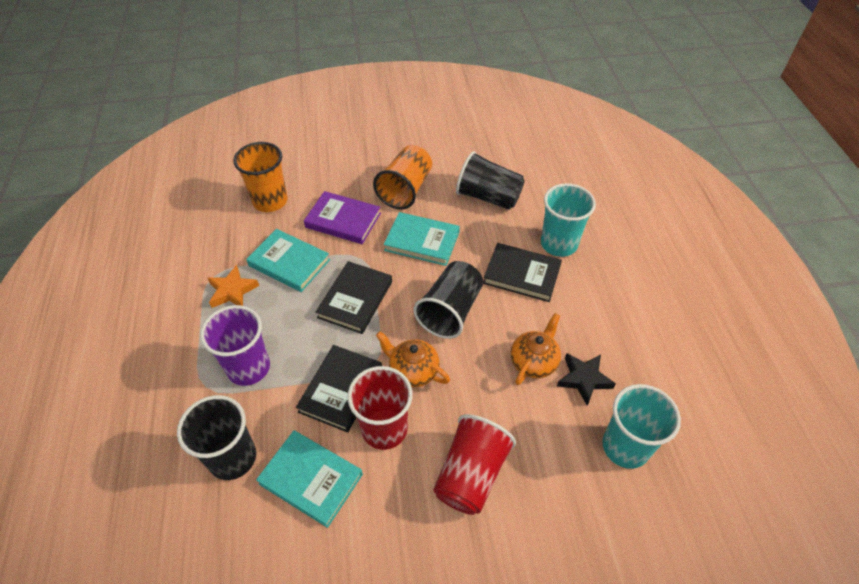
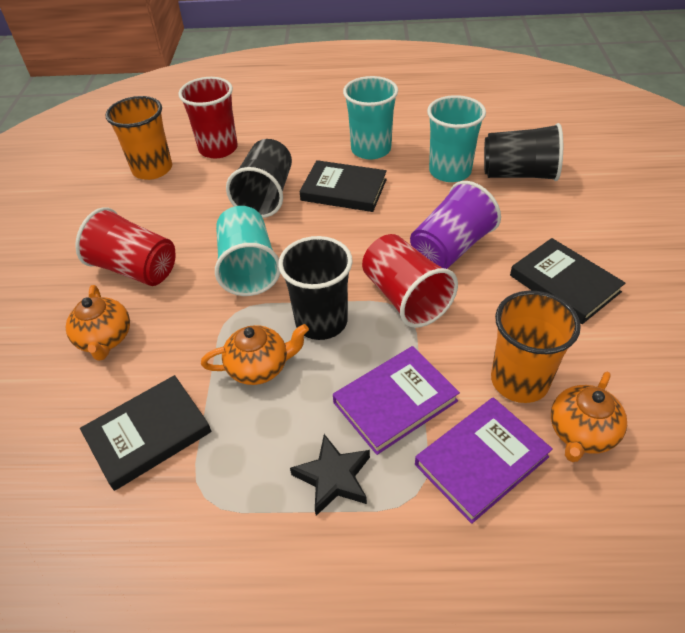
orange star: [208,265,259,308] = 1 -> none = 0
orange teapot: [376,331,450,387] [511,313,561,385] = 2 -> [66,285,130,361] [201,324,309,385] [551,372,627,462] = 3
purple book: [304,191,381,244] = 1 -> [333,346,460,455] [415,397,553,524] = 2
red cup: [347,366,413,450] [433,414,516,515] = 2 -> [75,207,176,286] [178,77,238,158] [362,234,458,328] = 3
turquoise book: [246,229,330,292] [256,430,363,528] [384,212,460,266] = 3 -> none = 0
turquoise cup: [541,183,596,257] [602,384,681,469] = 2 -> [215,206,281,296] [343,76,398,159] [427,95,486,182] = 3

